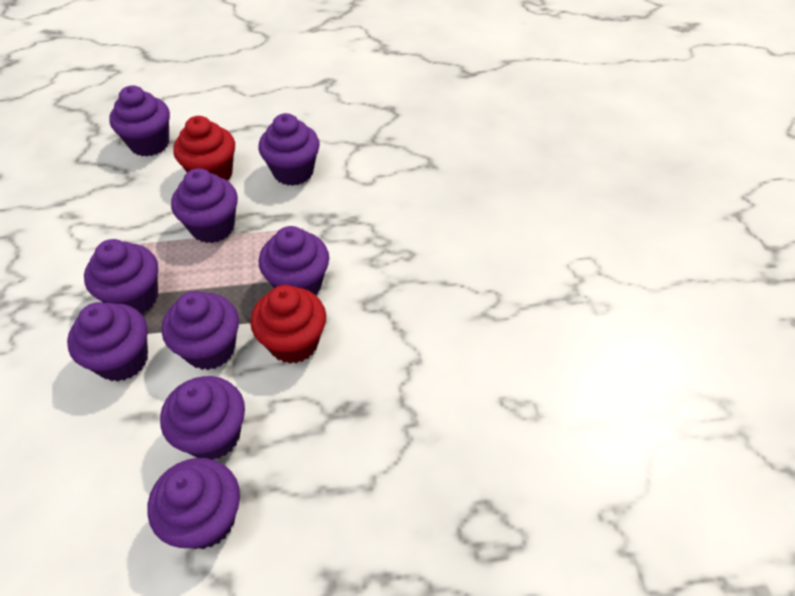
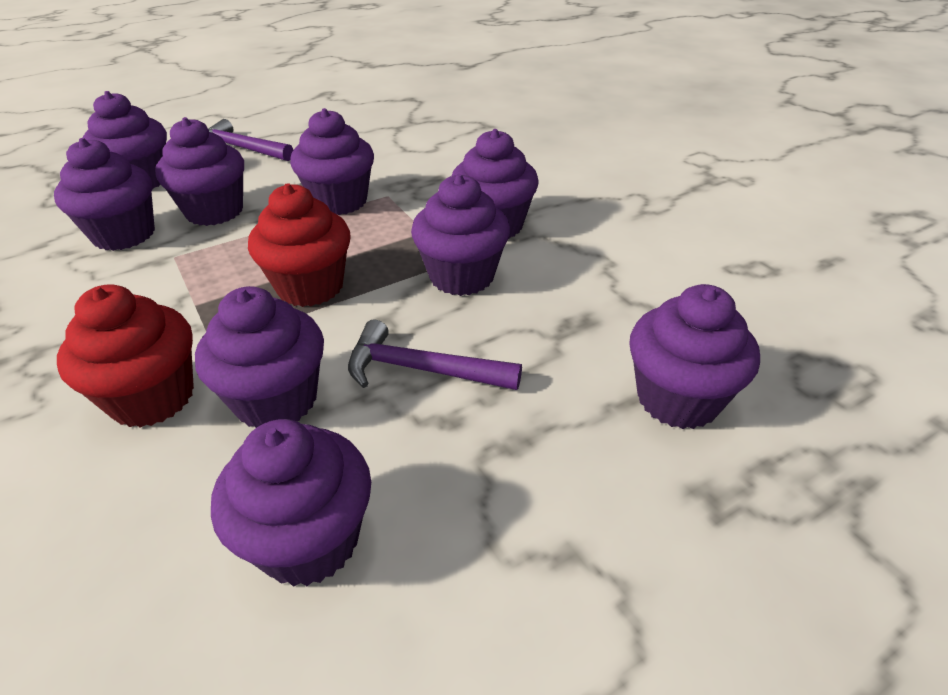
purple hammer: none = 0 -> [208,119,294,161] [348,319,522,390] = 2

